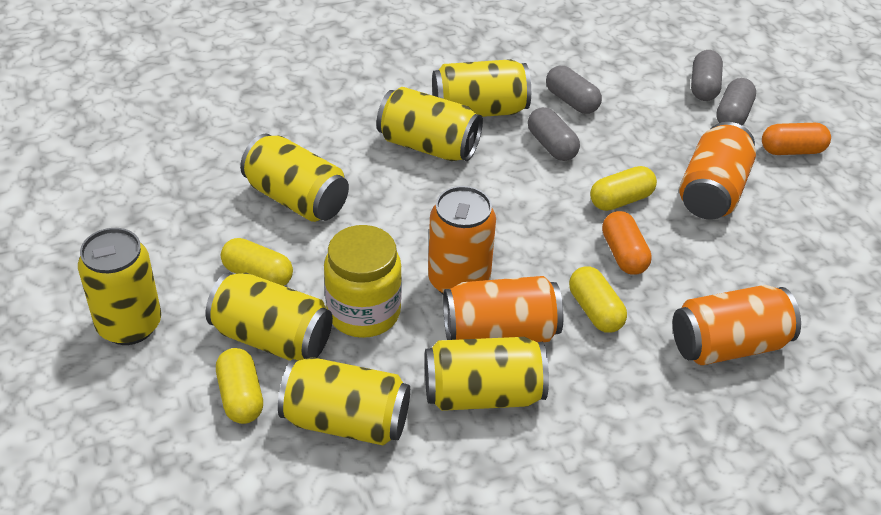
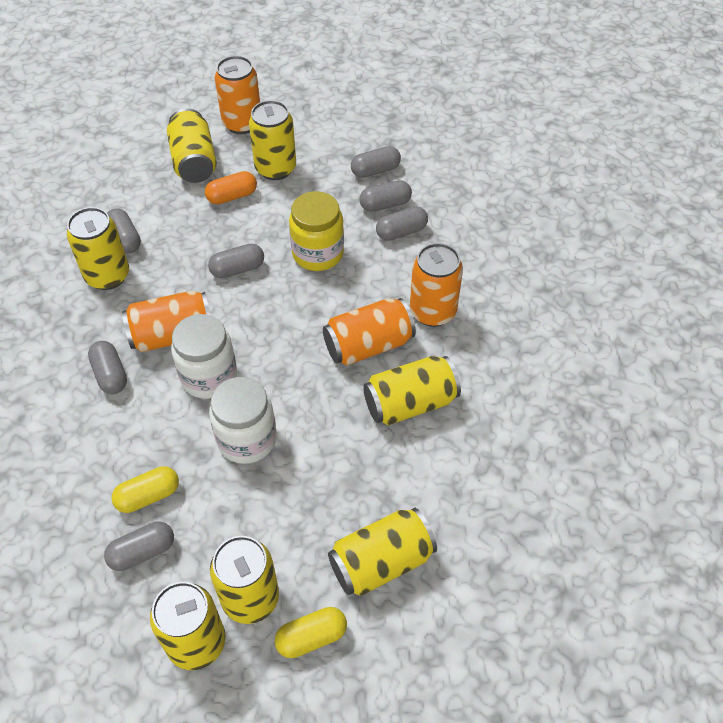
grey capsule: [528,107,580,161] [546,66,602,114] [691,50,723,101] [716,78,756,125] = 4 -> [88,341,127,394] [104,522,174,571] [107,208,141,254] [208,244,264,278] [351,146,401,178] [359,180,412,212] [376,206,428,241] = 7
orange capsule: [602,211,652,275] [762,123,831,155] = 2 -> [205,171,257,204] = 1
white jar: none = 0 -> [171,314,237,399] [209,377,277,464] = 2
yellow capsule: [216,348,263,424] [221,238,293,286] [569,266,627,333] [590,166,657,211] = 4 -> [112,466,179,513] [274,607,347,658] = 2

